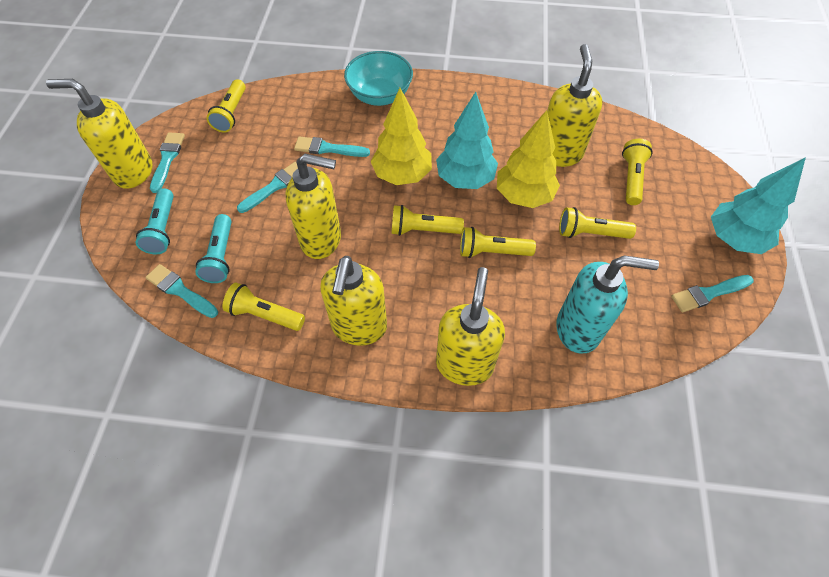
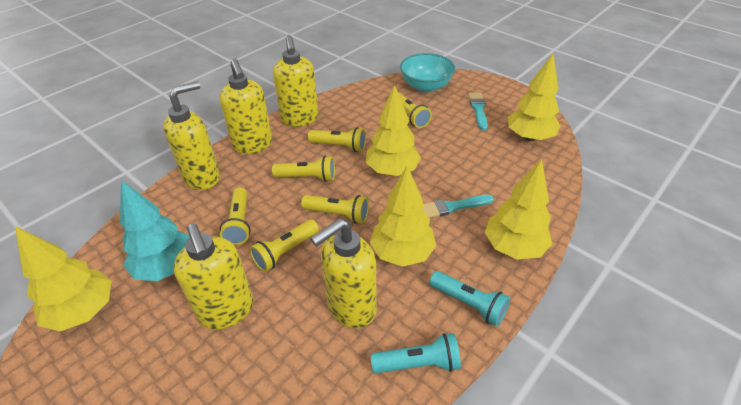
turquoise brush: [145,264,218,318] [150,132,185,193] [237,162,298,213] [294,136,370,157] [671,275,754,313] = 5 -> [422,195,494,218] [469,93,488,131] = 2
turquoise soap dispenser: [556,255,659,354] = 1 -> none = 0
turquoise tree: [436,92,498,189] [711,157,806,254] = 2 -> [120,180,190,281] = 1
yellow tree: [371,88,432,185] [497,110,560,208] = 2 -> [15,226,112,332] [366,85,421,176] [370,166,437,267] [485,159,552,259] [508,54,560,142] = 5

